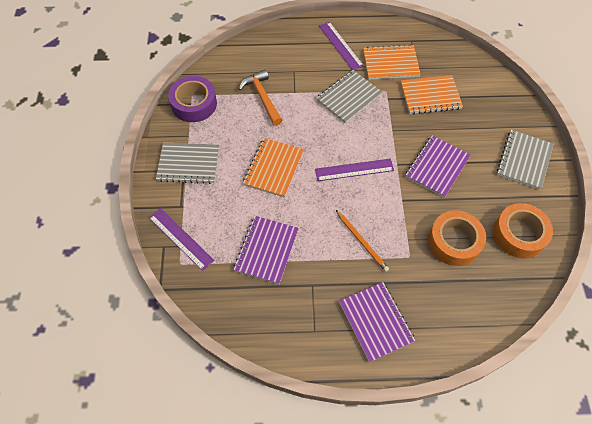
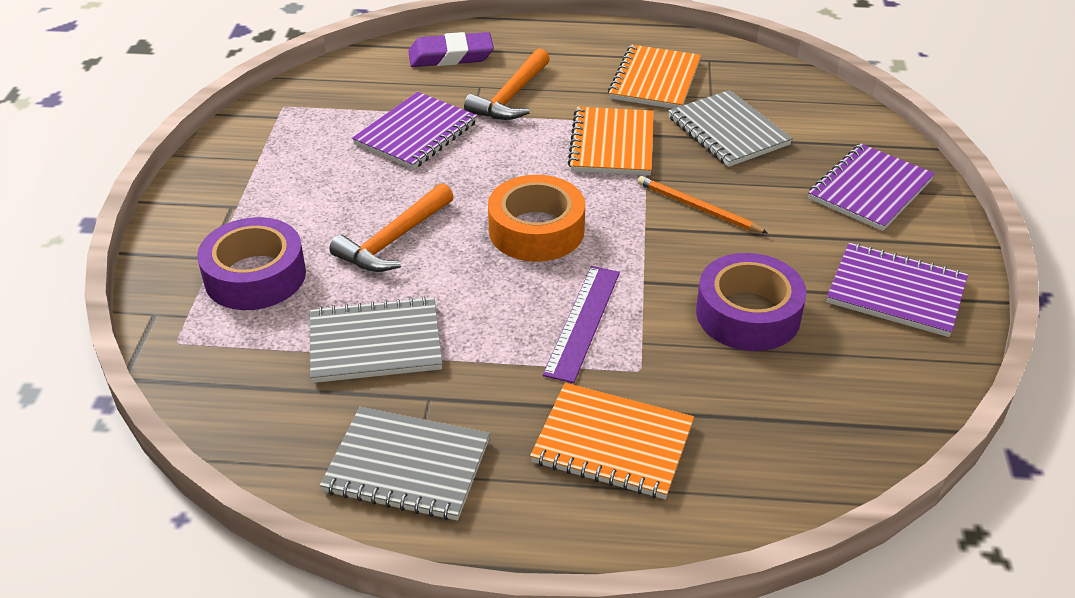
orange hammer: [239,70,282,126] = 1 -> [329,183,454,272] [464,49,550,120] = 2
orange tape: [428,210,486,266] [493,203,553,258] = 2 -> [488,175,585,262] = 1
purple eraser: none = 0 -> [408,32,494,67] = 1
purple ruler: [149,208,214,271] [315,159,394,181] [319,22,364,70] = 3 -> [543,266,620,383] = 1
purple tape: [168,76,217,122] = 1 -> [197,217,306,310] [696,253,807,351] = 2

